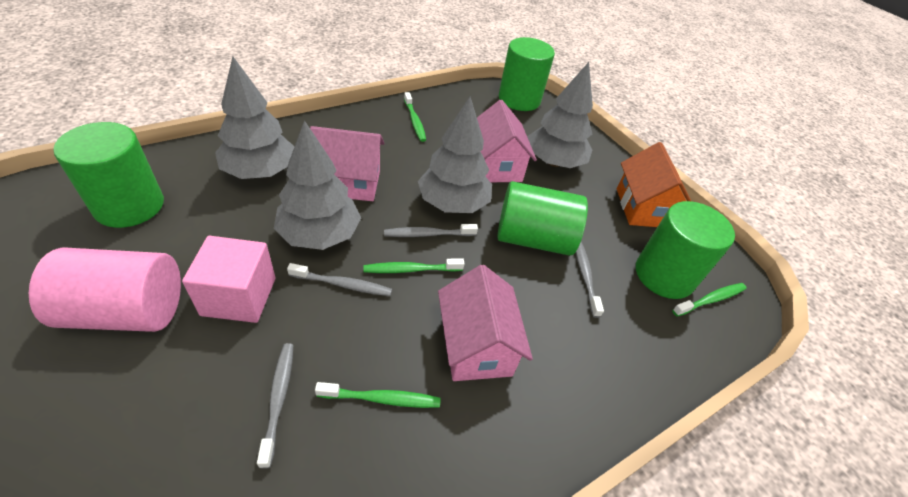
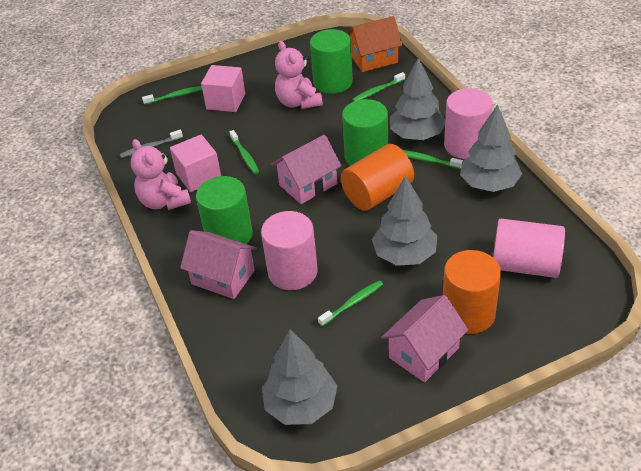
green cylinder: [53,122,164,228] [497,181,588,256] [499,37,555,111] [636,201,735,299] = 4 -> [196,176,253,244] [310,29,353,94] [342,99,388,166] = 3
green toothbrush: [315,382,441,408] [363,258,465,273] [404,92,426,142] [672,283,747,316] = 4 -> [142,86,202,105] [229,130,259,174] [318,280,383,326] [352,72,405,102] [403,150,463,169] = 5
grey toothbrush: [257,343,293,469] [287,263,392,296] [384,224,478,237] [575,242,604,318] = 4 -> [120,130,183,158] = 1
orange cylinder: none = 0 -> [341,144,414,211] [443,250,501,334] = 2
pink cube: [182,236,276,323] = 1 -> [170,135,221,192] [201,65,245,112] = 2
pink cylinder: [29,247,181,332] = 1 -> [261,211,317,290] [444,88,493,159] [493,219,565,278] = 3
pink teddy bear: none = 0 -> [131,139,191,210] [275,41,323,109] = 2

